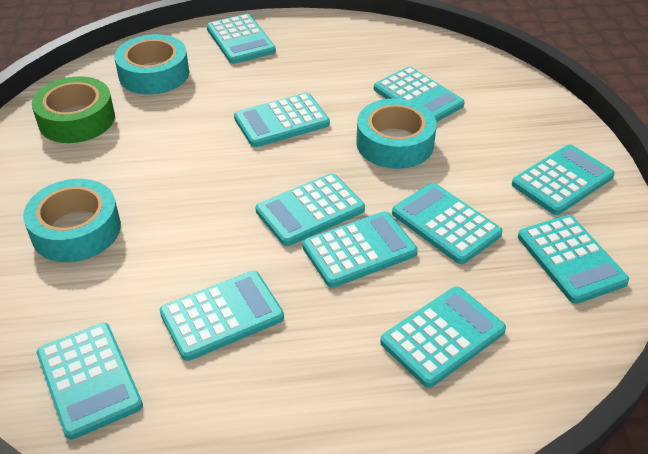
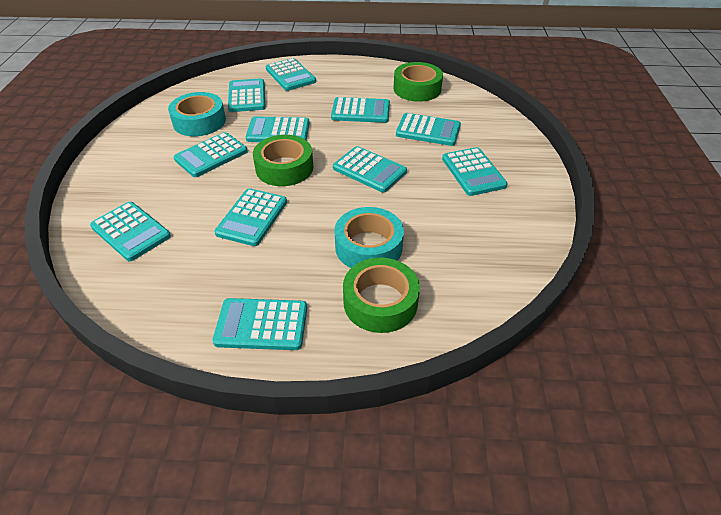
green tape: [32,76,115,143] = 1 -> [253,135,313,186] [343,258,420,333] [393,62,443,102] = 3
turquoise tape: [23,179,121,262] [114,34,189,95] [356,98,437,169] = 3 -> [168,92,226,136] [334,207,404,268] = 2

